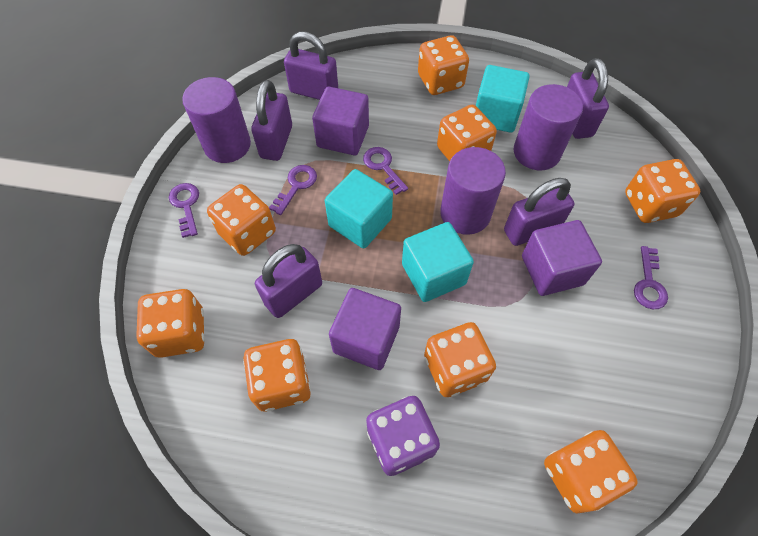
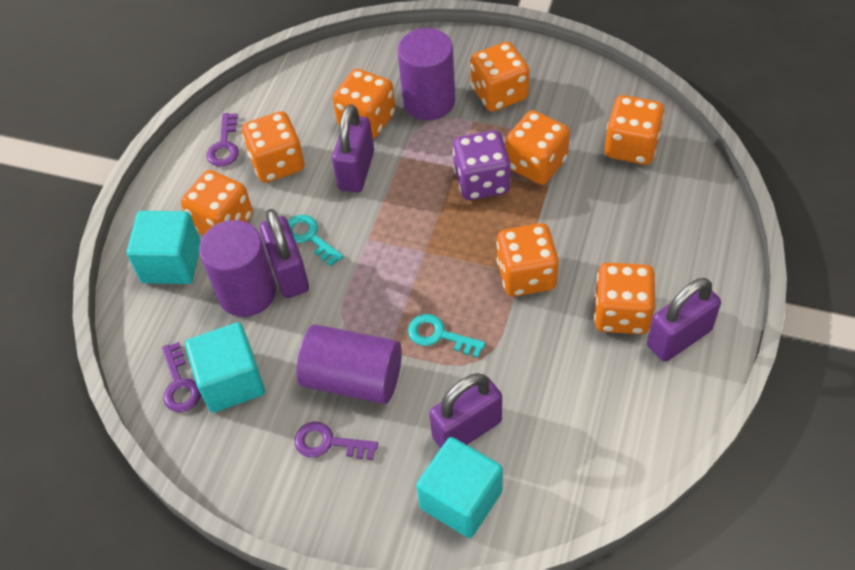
purple cube: [312,87,369,155] [329,288,401,370] [522,220,602,296] = 3 -> none = 0
purple key: [169,183,199,238] [269,165,317,215] [363,147,408,195] [634,246,668,309] = 4 -> [162,342,201,412] [207,113,239,167] [295,422,378,460] = 3
purple padlock: [251,80,292,161] [255,244,322,318] [284,32,338,100] [504,178,574,246] [567,58,609,139] = 5 -> [260,209,309,298] [332,104,374,192] [429,373,502,449] [647,278,721,362] = 4
turquoise key: none = 0 -> [288,215,344,266] [408,314,486,358] = 2

